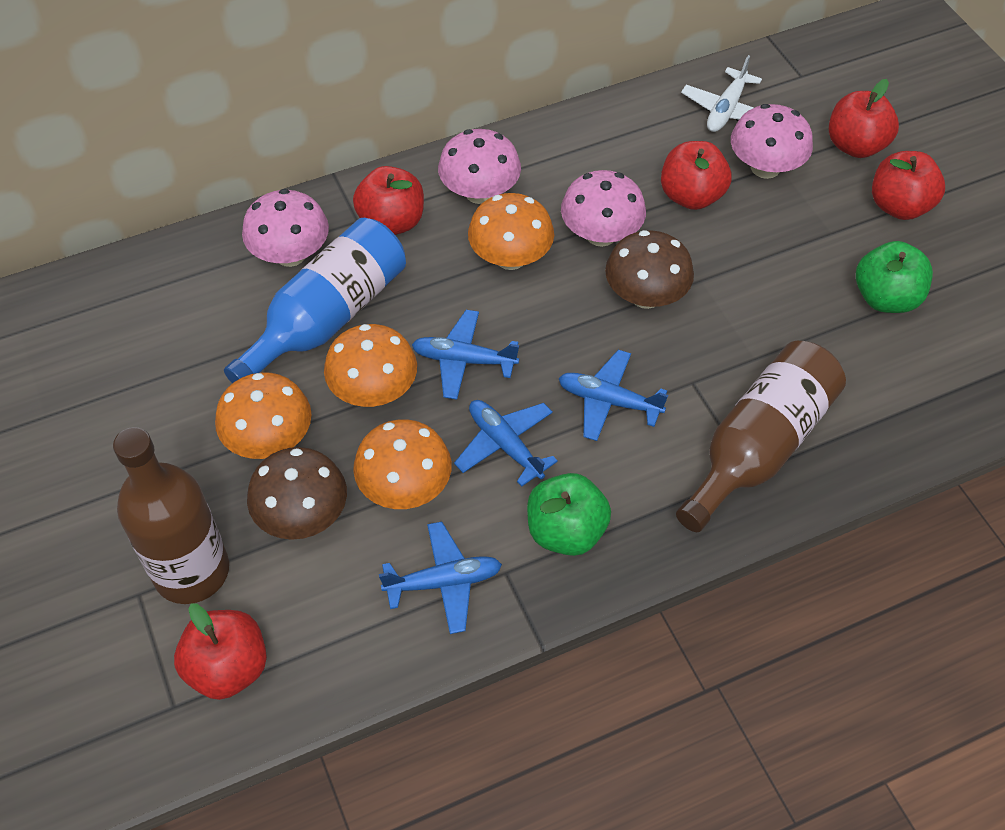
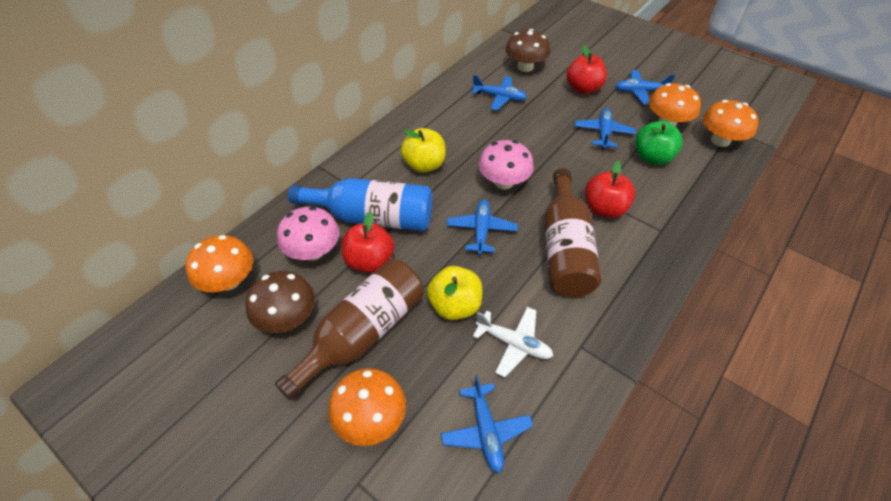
blue plane: [379,522,502,634] [412,310,519,400] [454,400,558,487] [559,350,668,441] = 4 -> [441,375,533,473] [446,199,518,255] [471,75,527,111] [575,108,636,149] [615,70,675,105] = 5
green apple: [527,473,611,556] [856,241,933,313] = 2 -> [636,121,683,165] = 1
pink mushroom: [242,189,329,267] [438,129,521,204] [561,170,646,247] [731,104,813,179] = 4 -> [277,207,339,260] [478,140,534,189] = 2
red apple: [174,603,267,700] [353,166,424,235] [661,141,731,210] [829,79,899,158] [872,151,945,220] = 5 -> [342,211,394,273] [567,45,607,94] [585,161,635,218] = 3
yellow apple: none = 0 -> [401,128,446,173] [427,266,482,320] = 2

